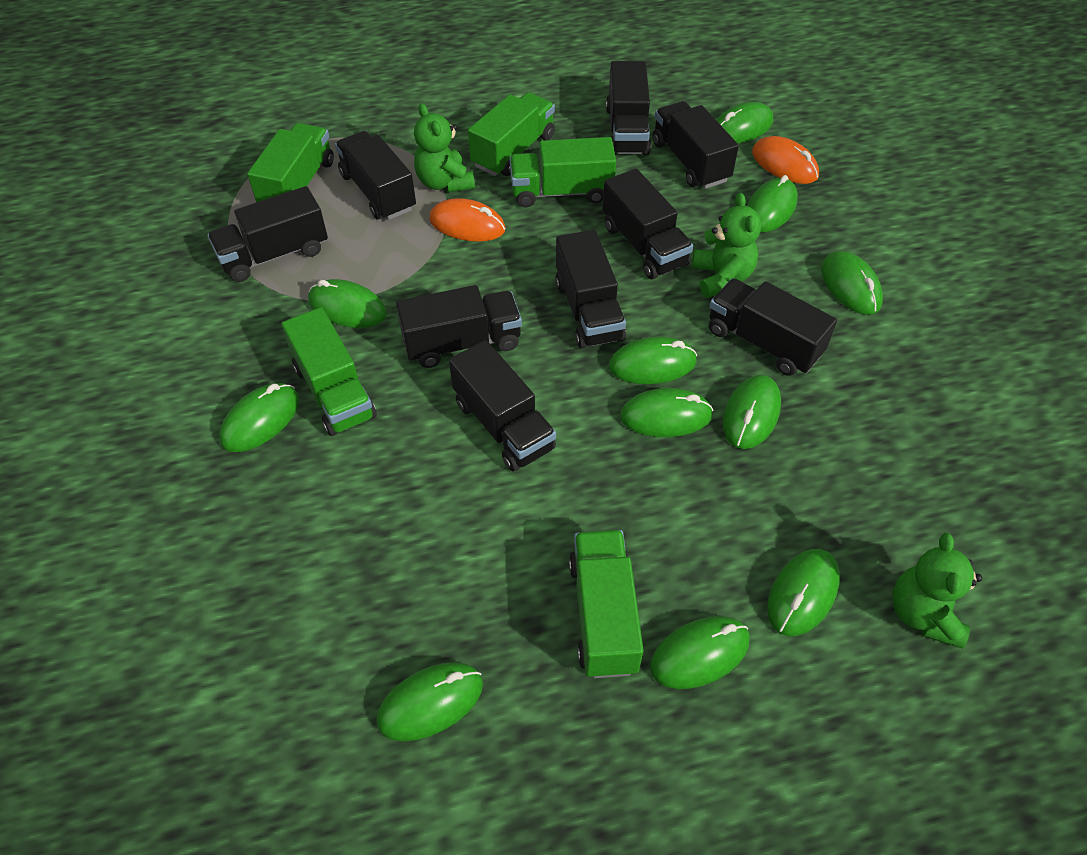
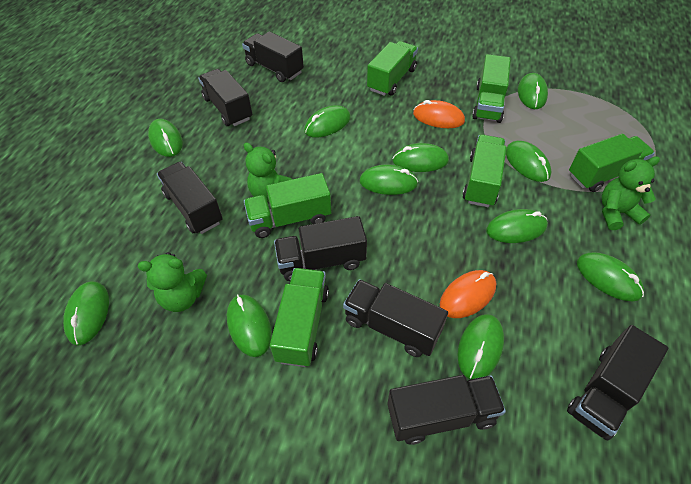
black truck: [207,186,328,282] [335,131,416,220] [396,285,522,368] [449,340,556,471] [555,230,626,349] [602,169,693,280] [606,61,651,155] [652,101,739,189] [709,278,837,376] = 9 -> [157,162,223,234] [198,69,252,126] [242,31,304,82] [274,216,367,281] [343,279,448,357] [387,375,506,445] [567,325,668,440] = 7
green truck: [247,123,334,202] [281,307,377,436] [468,92,555,176] [509,137,616,208] [569,530,644,678] = 5 -> [244,173,331,238] [270,268,329,367] [367,41,418,96] [462,135,507,207] [472,54,511,123] [569,134,655,192] = 6

